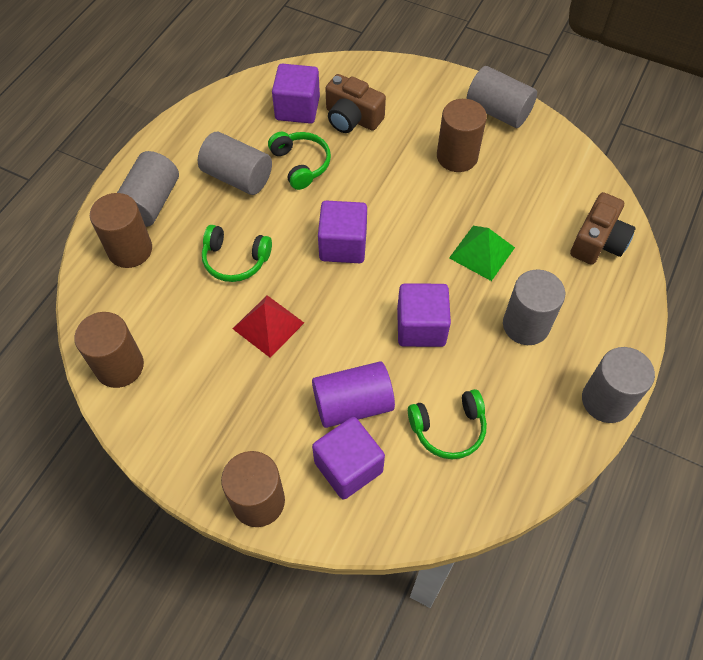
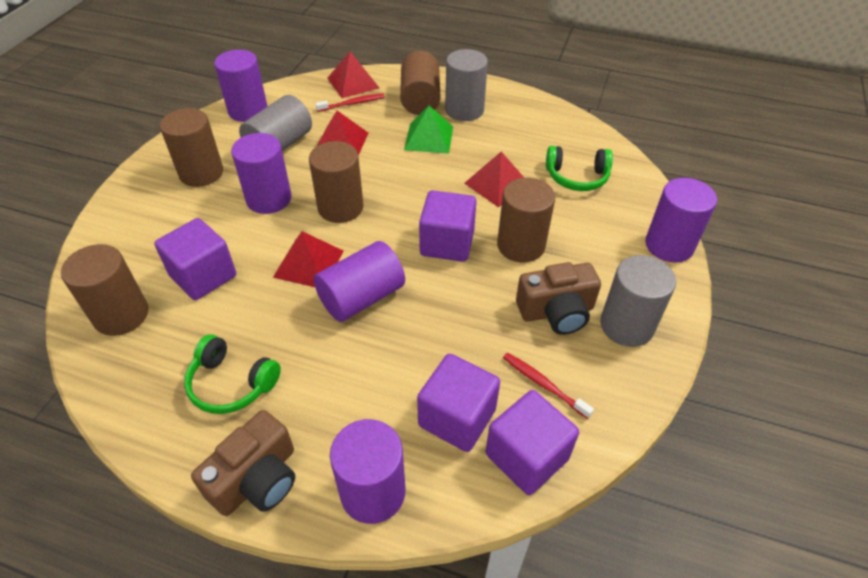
brown cylinder: [74,312,144,388] [90,193,152,268] [221,451,285,527] [437,99,487,172] = 4 -> [61,244,148,336] [160,108,223,187] [309,141,364,223] [400,51,440,115] [497,178,555,263] = 5
green headphones: [202,225,272,282] [268,132,331,190] [408,389,487,459] = 3 -> [184,334,281,414] [546,146,613,191] = 2
grey cylinder: [117,151,179,227] [198,132,272,195] [466,66,537,128] [503,270,565,345] [582,347,655,423] = 5 -> [239,95,312,151] [445,49,488,121] [600,255,676,347] = 3
purple cylinder: [312,361,395,428] = 1 -> [214,50,268,122] [231,133,291,214] [314,241,405,322] [330,419,405,524] [645,178,717,263] = 5
red pyramid: [233,295,304,358] = 1 -> [273,231,343,287] [317,111,368,156] [327,51,379,98] [464,152,524,207] = 4
red toothbrush: none = 0 -> [315,94,385,112] [503,353,594,419] = 2

